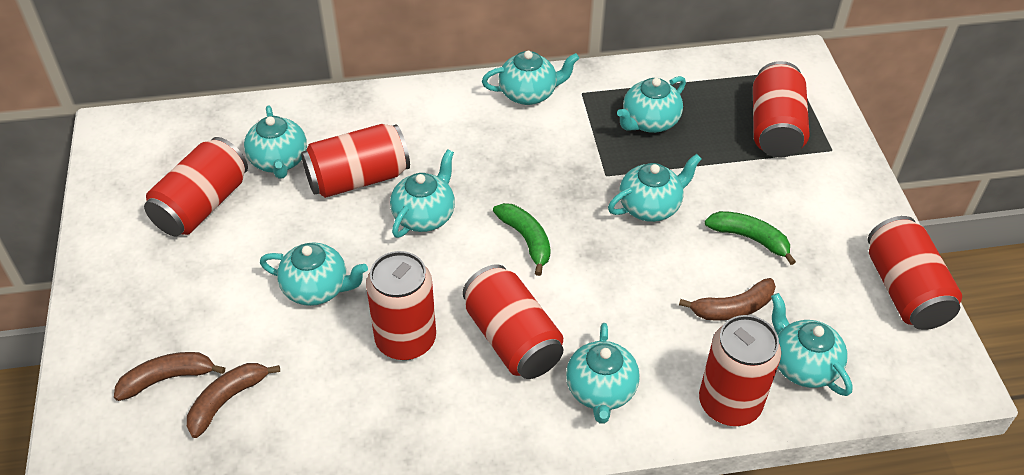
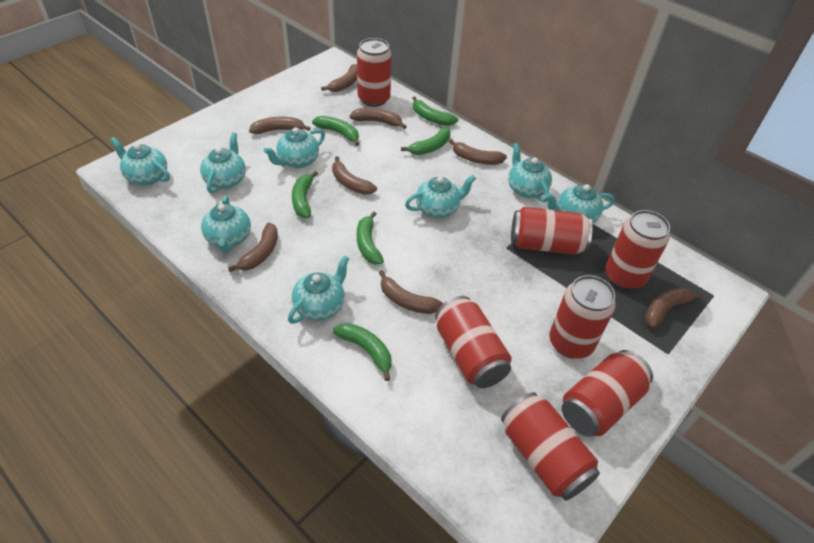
brown banana: [114,352,225,401] [187,363,280,438] [679,278,776,321] = 3 -> [228,223,278,272] [249,116,310,134] [321,64,357,92] [332,156,377,195] [350,108,407,129] [379,270,443,314] [449,139,507,165] [645,288,704,328] = 8
green banana: [493,203,551,276] [705,211,796,265] = 2 -> [292,171,318,218] [312,116,359,146] [333,323,392,381] [357,211,384,264] [401,127,450,155] [413,96,458,126] = 6

